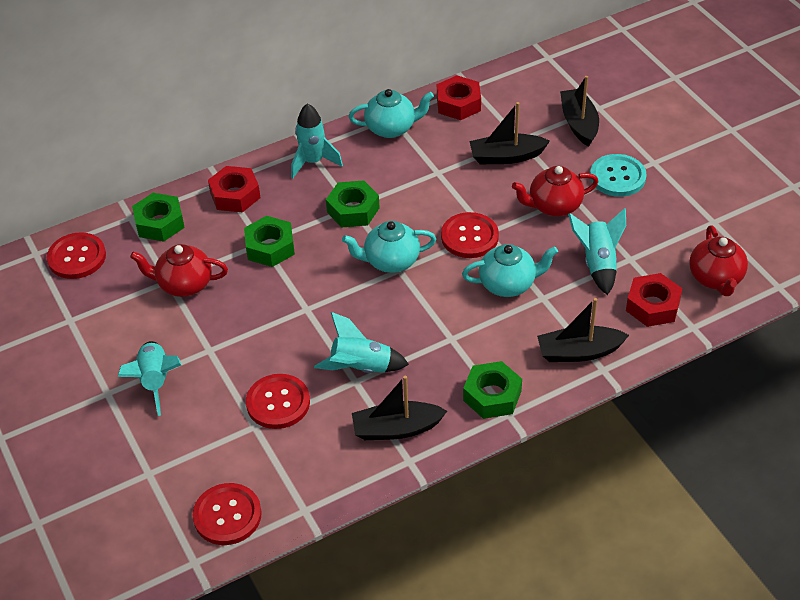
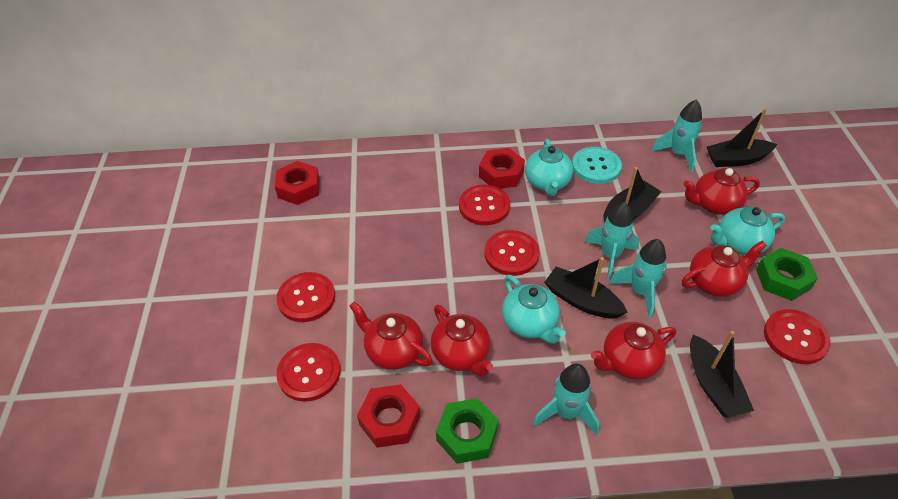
green nut: [132,193,185,241] [244,216,295,267] [326,180,380,228] [463,361,522,419] = 4 -> [436,398,499,464] [756,248,818,301] = 2
red button: [47,232,106,279] [193,483,262,545] [246,374,310,429] [441,212,499,258] = 4 -> [276,272,335,322] [276,343,340,402] [459,185,510,225] [484,230,540,276] [764,309,831,364] = 5
red teapot: [130,244,228,297] [512,166,599,216] [689,226,748,296] = 3 -> [349,302,433,370] [431,305,493,377] [591,322,676,380] [682,240,767,297] [683,168,760,215] = 5

